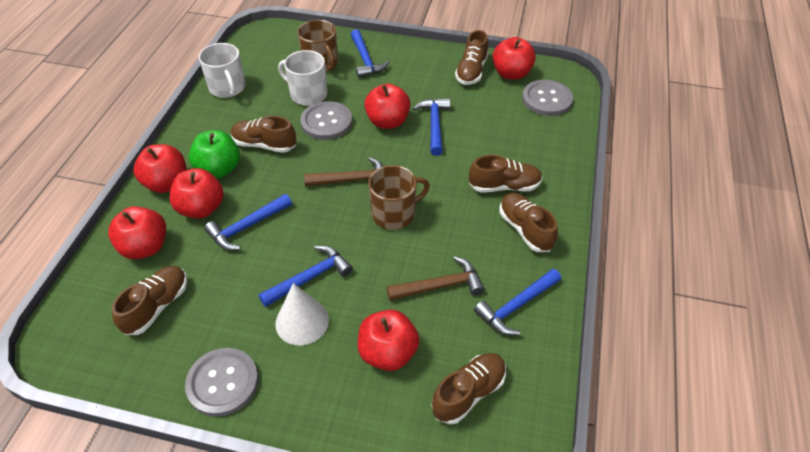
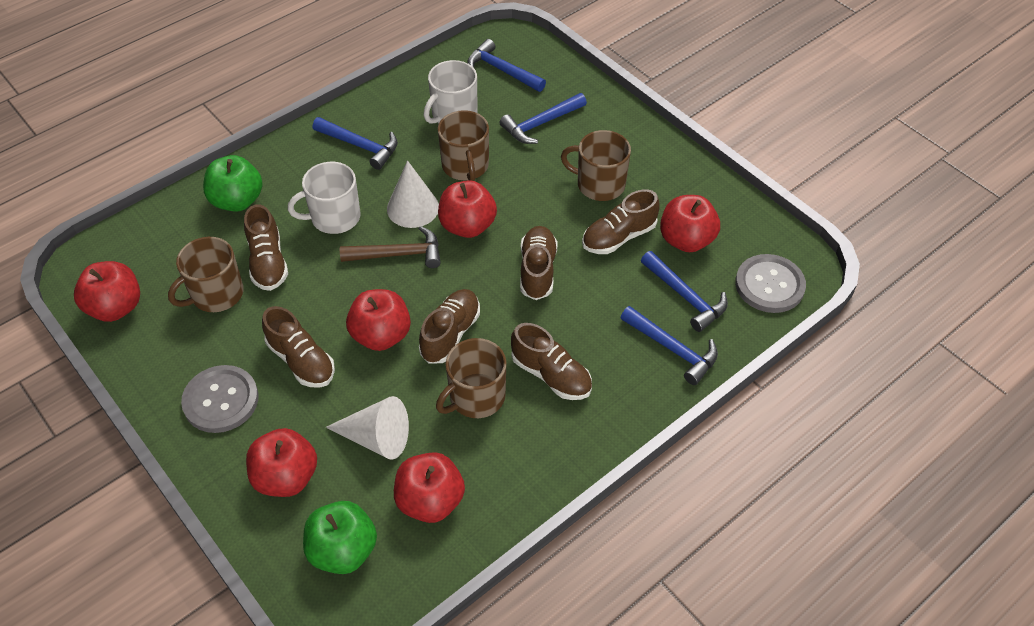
brown hammer: [304,157,384,187] [387,256,484,301] = 2 -> [340,226,441,268] = 1
brown mug: [297,20,338,72] [368,165,430,230] = 2 -> [168,237,244,312] [436,338,506,418] [438,110,489,181] [561,130,631,201] = 4
green apple: [189,130,240,178] = 1 -> [203,155,263,212] [303,501,377,574] = 2
grey button: [185,348,259,417] [300,101,352,140] [522,80,573,116] = 3 -> [181,365,259,433] [735,254,806,313] = 2
white cone: [275,283,329,345] = 1 -> [326,396,409,460] [387,160,439,228] = 2

